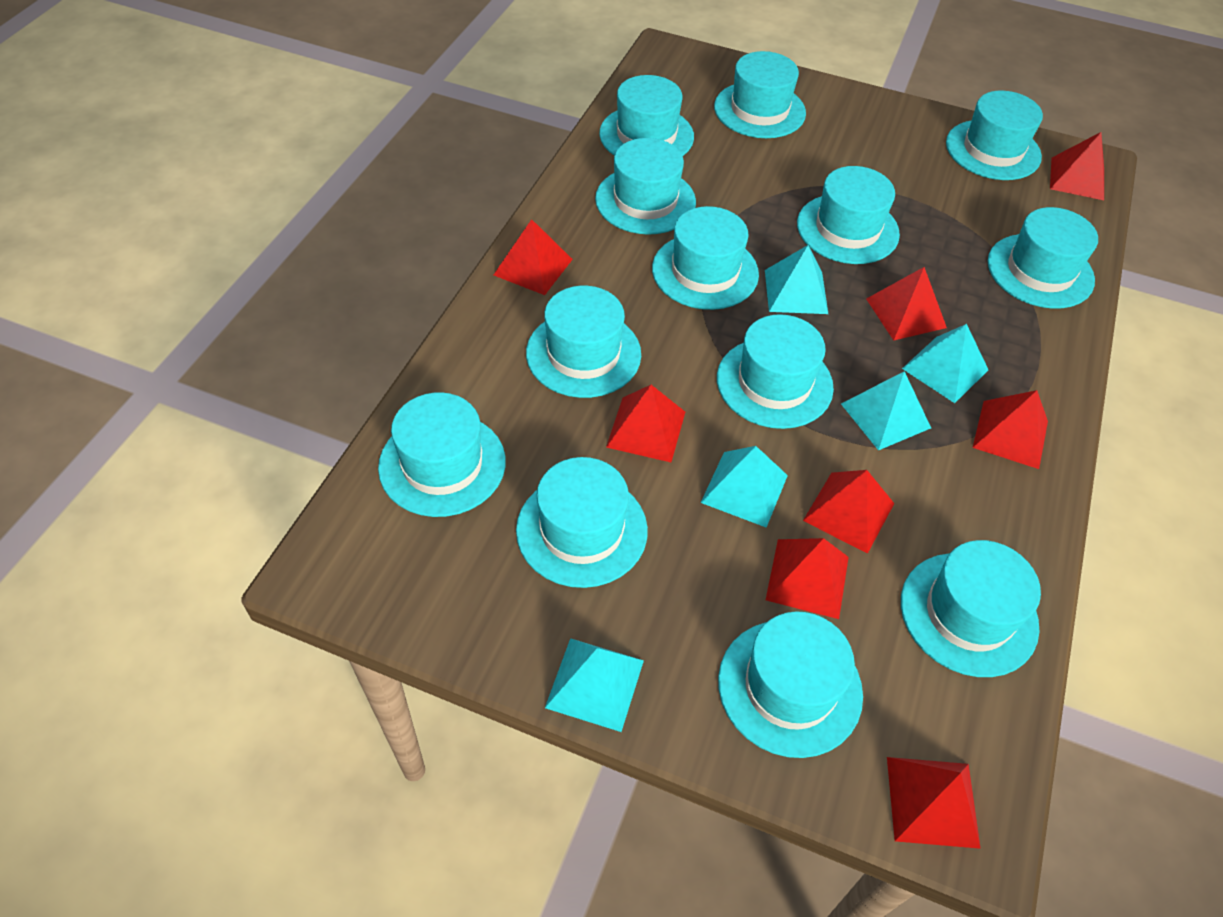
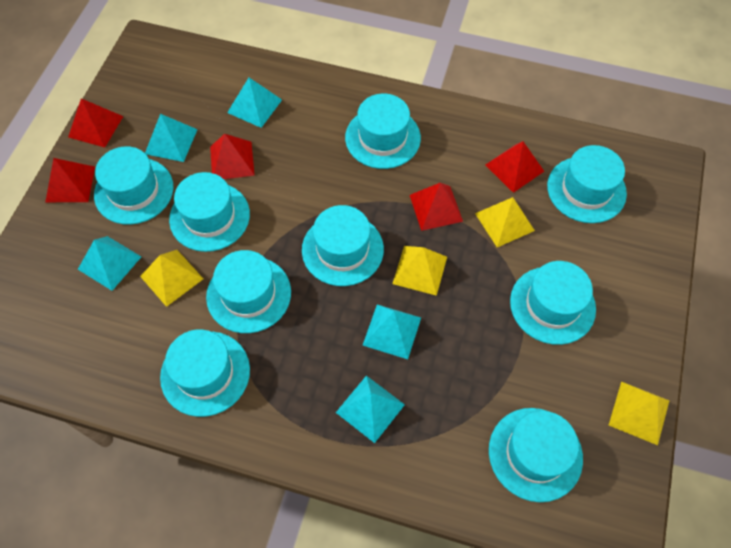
red pyramid: [494,219,573,295] [606,385,685,462] [766,538,849,619] [803,470,895,554] [866,267,947,340] [887,757,981,849] [973,390,1048,469] [1050,132,1104,200] = 8 -> [45,158,95,202] [68,98,123,147] [210,134,255,179] [410,183,463,231] [486,141,544,193] = 5
turquoise hat: [378,392,506,517] [516,457,648,588] [526,286,641,398] [595,138,696,235] [599,75,694,156] [652,206,759,310] [714,51,806,138] [717,314,834,429] [718,611,863,758] [797,166,900,264] [901,540,1041,677] [946,91,1043,180] [988,207,1098,309] = 13 -> [94,146,174,225] [160,329,250,417] [169,172,250,252] [206,250,291,333] [302,205,384,286] [345,94,421,169] [489,408,583,502] [510,261,596,345] [547,145,627,223] = 9
yellow pyramid: none = 0 -> [140,250,203,307] [393,246,447,296] [475,197,535,247] [609,382,670,445] = 4

